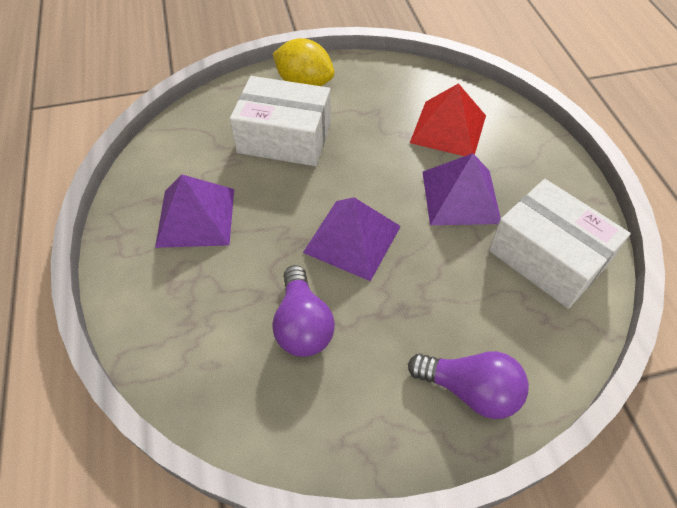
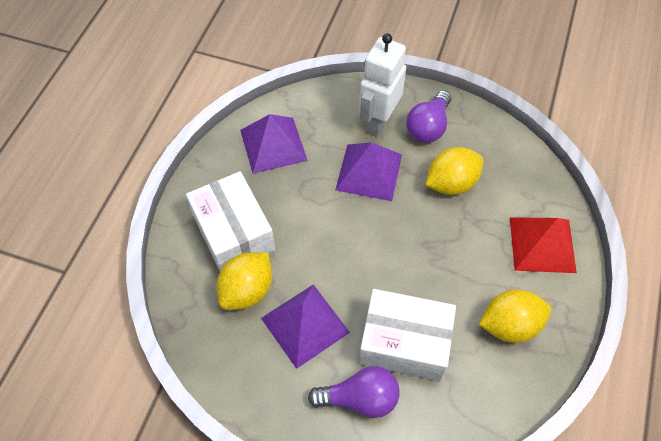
white robot: none = 0 -> [359,33,406,137] = 1
yellow lemon: [273,38,335,86] = 1 -> [217,252,272,310] [425,147,483,195] [479,289,551,343] = 3

